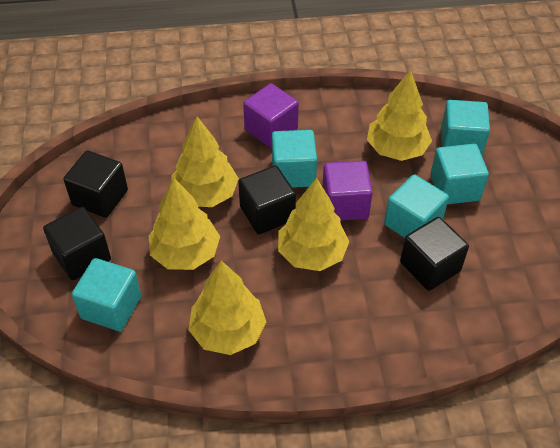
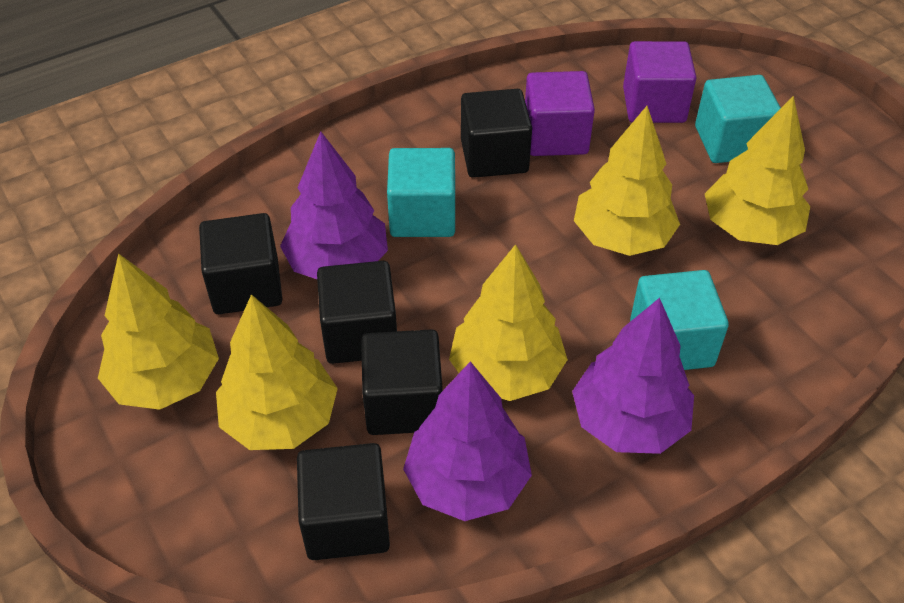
black cube: [43,207,111,280] [63,150,128,218] [238,165,296,234] [400,217,469,291] = 4 -> [199,213,283,314] [297,443,390,560] [317,261,397,364] [361,329,443,435] [461,89,532,178] = 5
purple tree: none = 0 -> [280,131,388,279] [403,361,532,521] [572,298,694,454] = 3
turquoise cube: [72,258,141,331] [272,130,317,188] [384,174,449,238] [430,144,489,204] [441,100,490,156] = 5 -> [387,148,455,237] [630,270,729,370] [695,75,781,163] = 3

